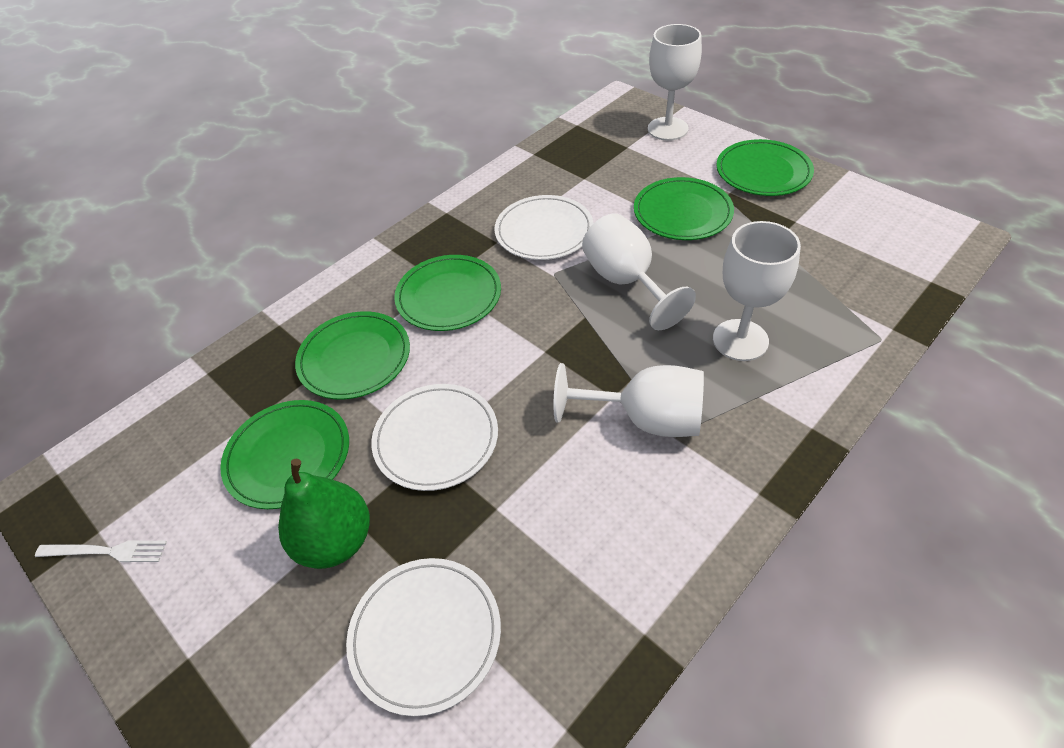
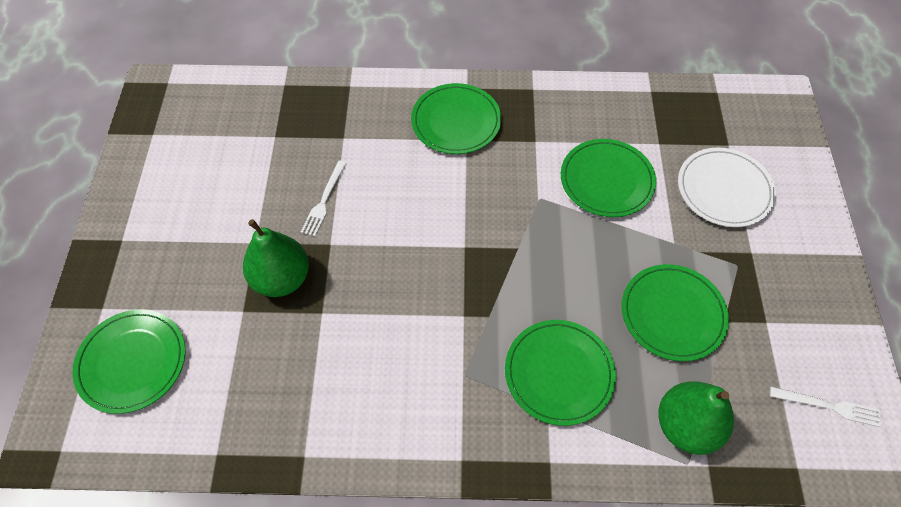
green pear: [278,459,370,569] = 1 -> [243,219,309,297] [658,381,734,455] = 2
white fork: [35,541,167,562] = 1 -> [301,161,347,237] [770,387,880,427] = 2
white goblet: [553,363,704,437] [582,213,696,330] [648,24,702,141] [713,221,801,361] = 4 -> none = 0
white plate: [346,558,501,716] [371,384,498,491] [494,195,593,260] = 3 -> [678,148,776,227] = 1

